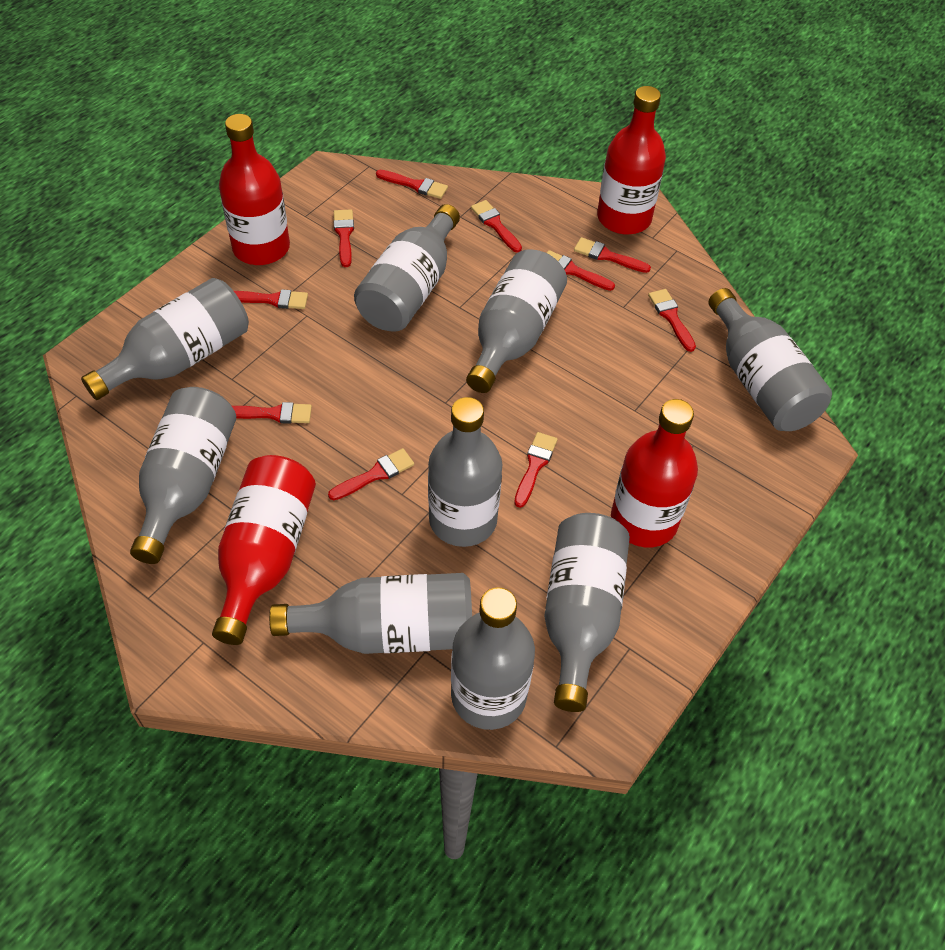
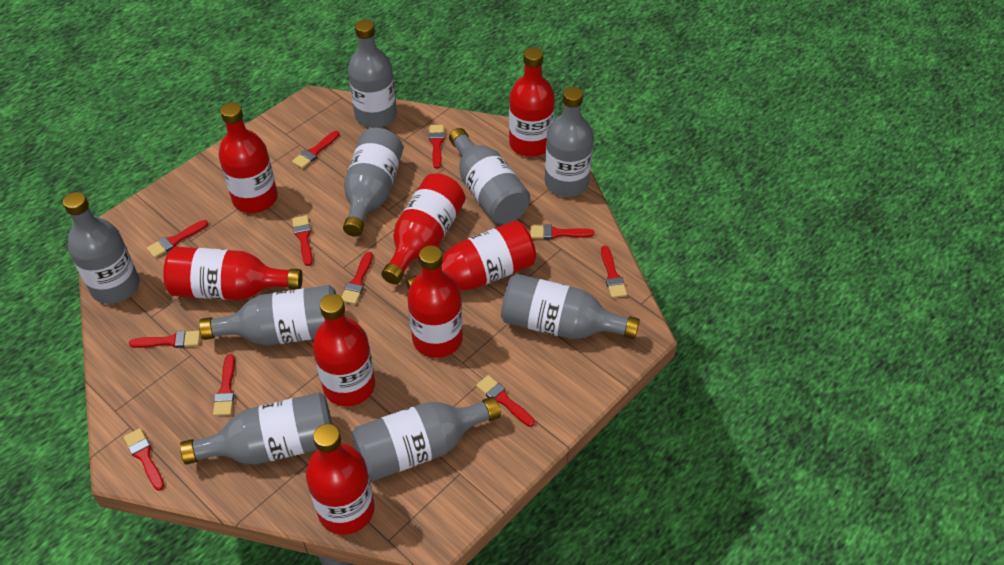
red bottle: [212,455,316,645] [219,114,290,265] [597,86,666,235] [611,399,698,547] = 4 -> [163,247,303,300] [218,103,278,213] [306,424,375,535] [312,294,375,406] [382,174,465,284] [406,220,536,290] [407,245,463,358] [509,47,555,157] = 8
red brush: [232,402,312,424] [234,289,308,309] [328,448,414,500] [334,209,354,267] [376,170,448,199] [471,200,522,253] [514,432,558,508] [547,250,615,291] [574,237,651,273] [648,289,696,352] = 10 -> [124,428,164,491] [129,331,200,348] [147,220,208,258] [213,354,235,416] [292,131,339,169] [292,215,313,266] [342,252,373,304] [429,125,444,169] [476,375,535,427] [530,225,594,239] [601,246,627,298] = 11

